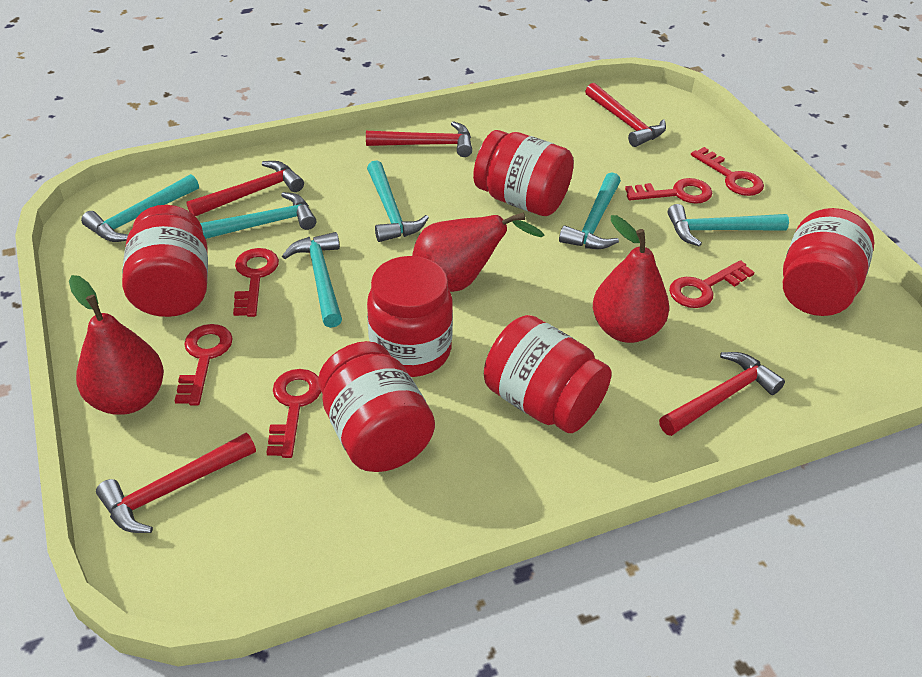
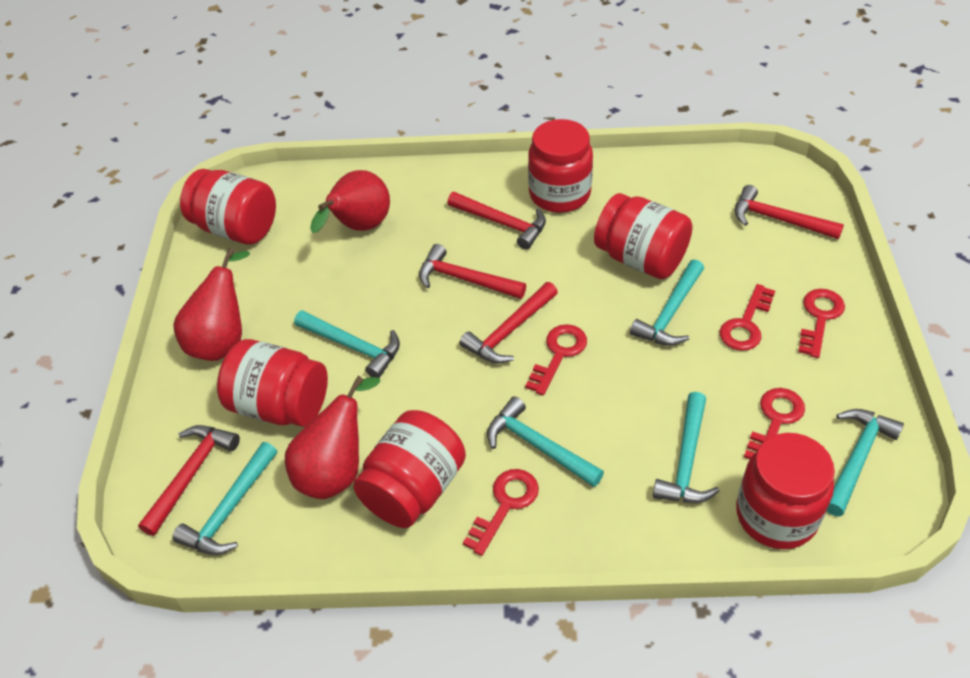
red key: [174,324,233,405] [233,248,279,317] [266,369,321,458] [625,178,712,204] [669,260,755,308] [691,147,764,196] = 6 -> [463,469,539,556] [525,324,587,395] [720,284,775,351] [744,388,805,459] [798,289,845,358] = 5

